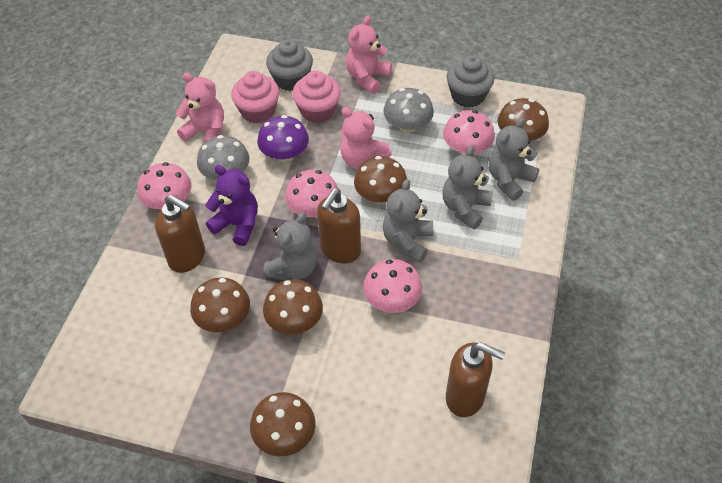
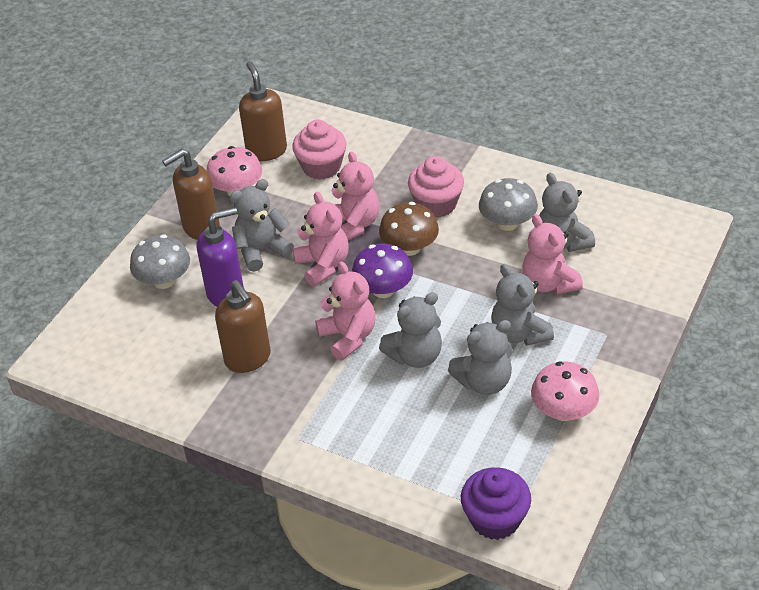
brown mushroom: [190,277,250,332] [250,392,315,456] [263,279,323,335] [354,156,407,204] [498,98,549,141] = 5 -> [379,202,439,256] = 1
grey cupcake: [266,39,313,91] [447,55,494,108] = 2 -> none = 0
grey teddy bear: [263,212,318,281] [383,179,433,262] [442,145,493,229] [489,118,539,201] = 4 -> [230,179,294,272] [379,292,442,368] [448,320,513,395] [491,264,554,346] [539,173,595,252] = 5
pink mushroom: [137,162,191,209] [285,170,338,217] [363,259,422,313] [443,110,495,155] = 4 -> [207,146,262,196] [531,361,599,421] = 2
pink teddy bear: [176,73,224,144] [340,107,392,169] [346,16,392,94] = 3 -> [293,192,349,286] [315,262,376,361] [332,151,380,241] [522,214,583,295] = 4
purple cupcake: none = 0 -> [461,467,531,540] = 1
purple soap dispenser: none = 0 -> [197,207,244,307] = 1
purple teddy bear: [205,165,258,246] = 1 -> none = 0

